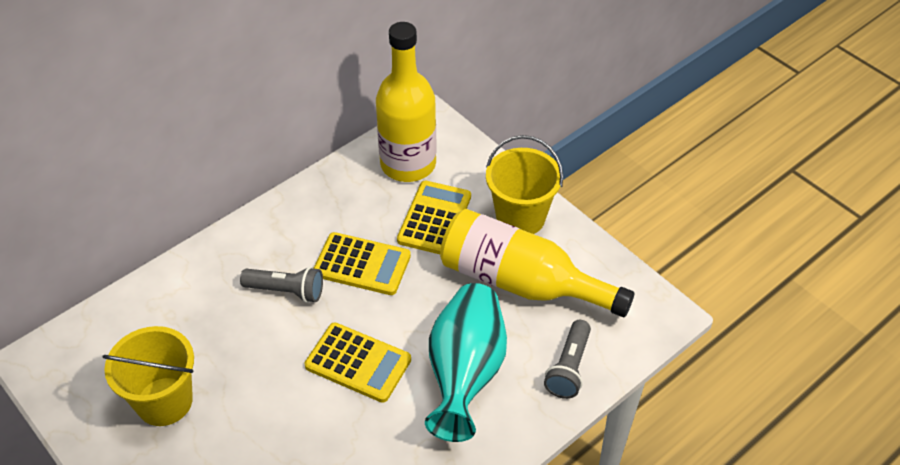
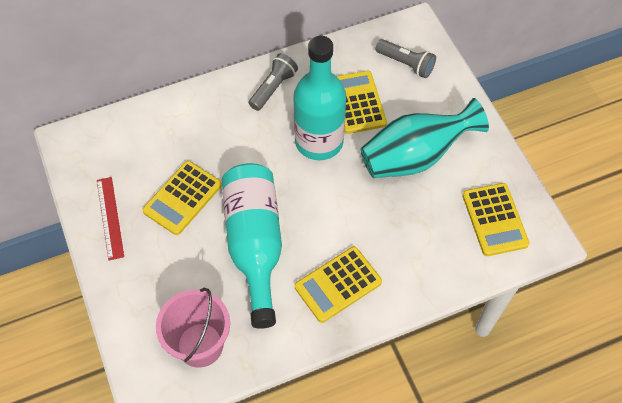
pink bucket: none = 0 -> [156,288,230,368] = 1
red ruler: none = 0 -> [97,177,124,260] = 1
turquoise bottle: none = 0 -> [222,163,282,329] [293,36,346,160] = 2
yellow bottle: [376,22,437,182] [440,209,635,317] = 2 -> none = 0
yellow bucket: [103,326,194,426] [486,135,563,234] = 2 -> none = 0
yellow calculator: [305,323,411,403] [314,232,411,295] [397,181,471,254] = 3 -> [142,161,222,235] [295,247,382,323] [337,71,387,134] [462,183,529,256] = 4

